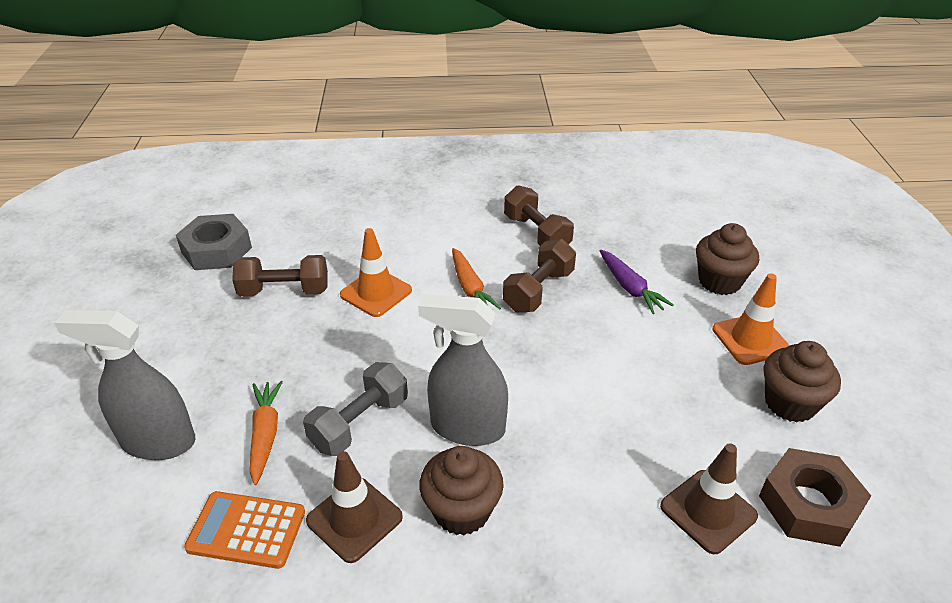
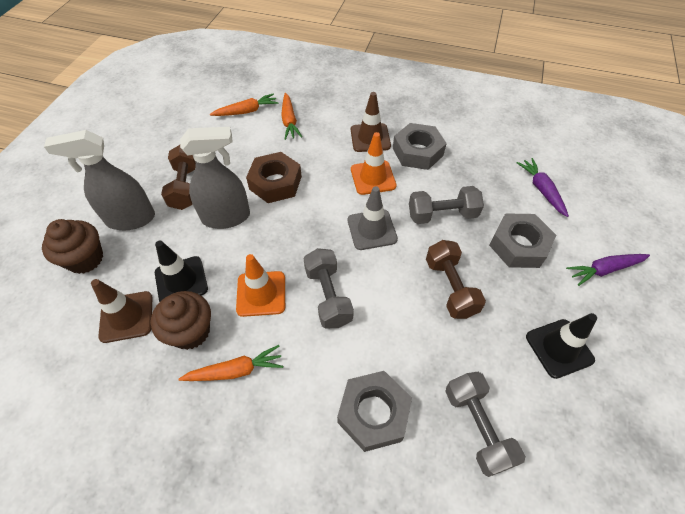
black traffic cone: none = 0 -> [155,240,208,302] [526,313,597,379] = 2
brown cupcake: [419,446,504,536] [696,223,759,295] [763,341,841,423] = 3 -> [42,219,103,274] [151,291,211,350] = 2
brown dumbbell: [232,255,328,297] [503,239,576,312] [504,185,574,246] = 3 -> [161,145,196,210] [426,240,486,319] = 2
grey dumbbell: [303,362,408,456] = 1 -> [303,248,354,328] [409,186,484,224] [445,372,525,477] = 3
grey nut: [176,214,252,270] = 1 -> [337,371,412,452] [393,123,447,170] [489,213,556,268] = 3
grey traffic cone: none = 0 -> [348,186,398,250] = 1
orange calculator: [184,491,305,569] = 1 -> none = 0
orange carrot: [250,381,283,485] [452,248,501,309] = 2 -> [178,345,283,381] [210,93,278,116] [281,93,302,140] = 3
purple carrot: [599,249,674,314] = 1 -> [517,158,569,217] [566,254,650,286] = 2

